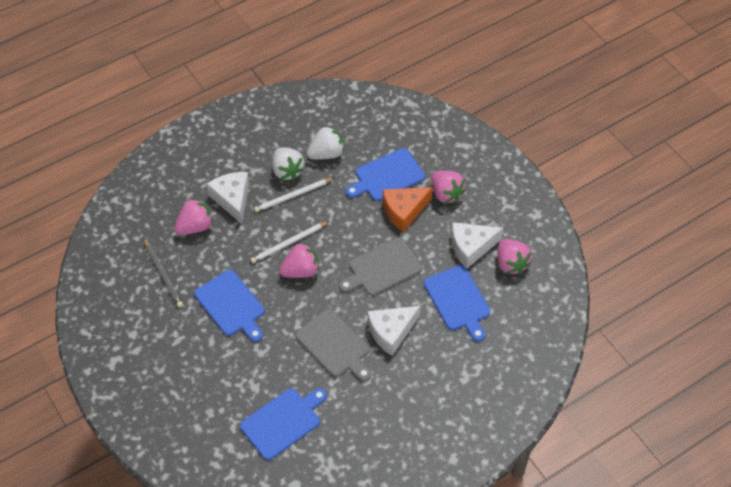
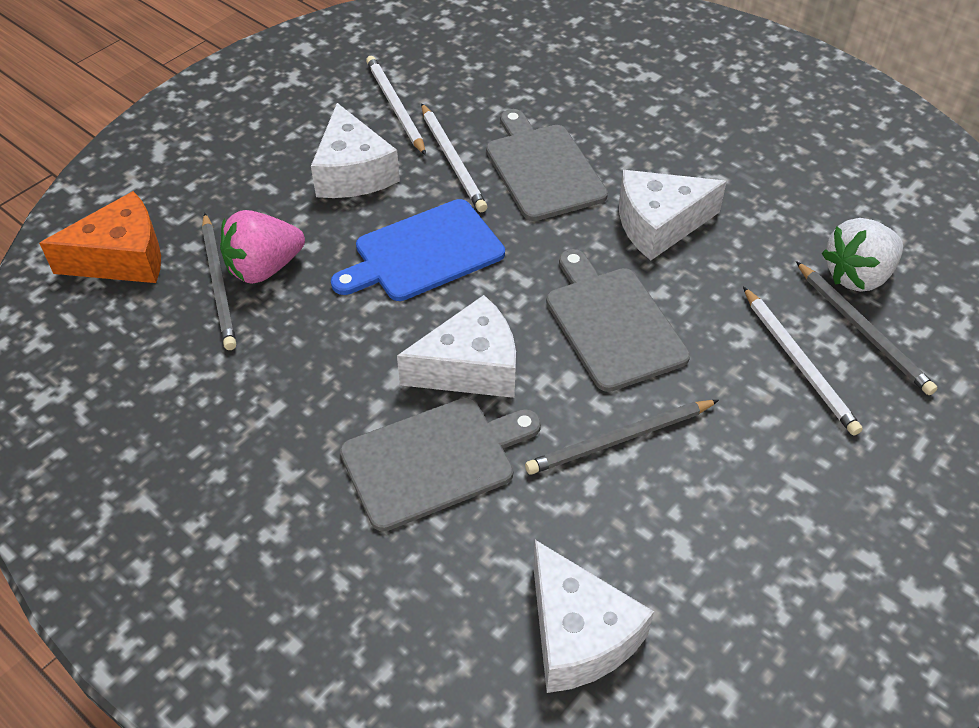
blue cutting board: [194,270,265,342] [240,388,327,460] [346,148,425,201] [424,265,490,342] = 4 -> [331,199,505,301] = 1
grey cutting board: [295,309,371,381] [339,237,423,296] = 2 -> [340,398,541,531] [486,109,608,221] [546,249,690,392] = 3
grey pencil: [144,238,183,308] = 1 -> [202,213,236,350] [525,400,719,475] [796,261,938,395] = 3
pink strawberry: [174,198,213,235] [279,242,319,278] [431,171,466,203] [498,239,532,274] = 4 -> [220,210,305,284] = 1
white cheese: [207,172,249,224] [367,306,420,356] [451,222,503,269] = 3 -> [311,103,400,198] [397,295,516,398] [533,540,654,693] [619,170,727,260] = 4
white pencil: [250,221,329,263] [254,178,334,212] = 2 -> [366,56,426,155] [421,103,488,212] [743,287,863,436] = 3
white strawberry: [272,148,305,180] [307,126,344,160] = 2 -> [822,218,903,292] = 1

